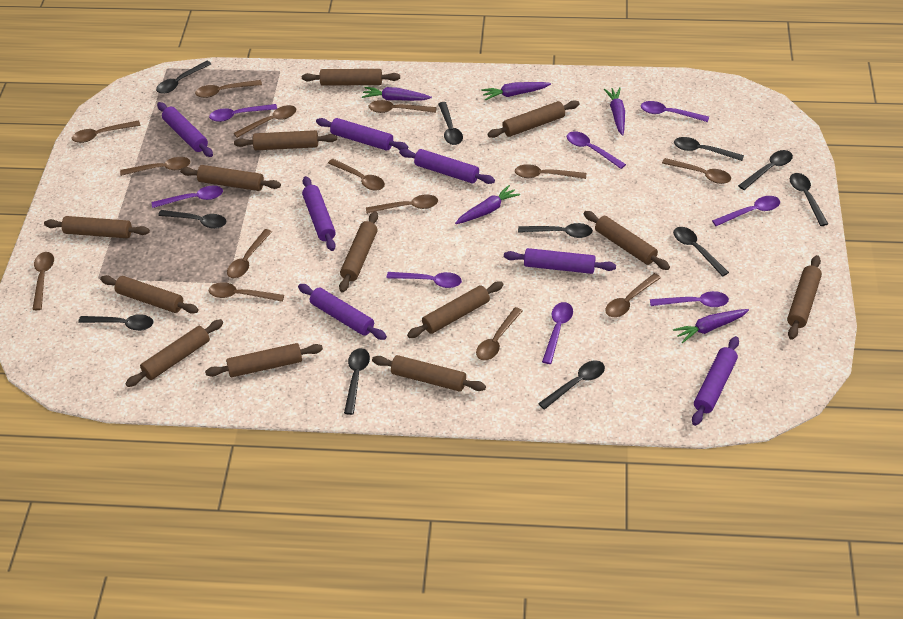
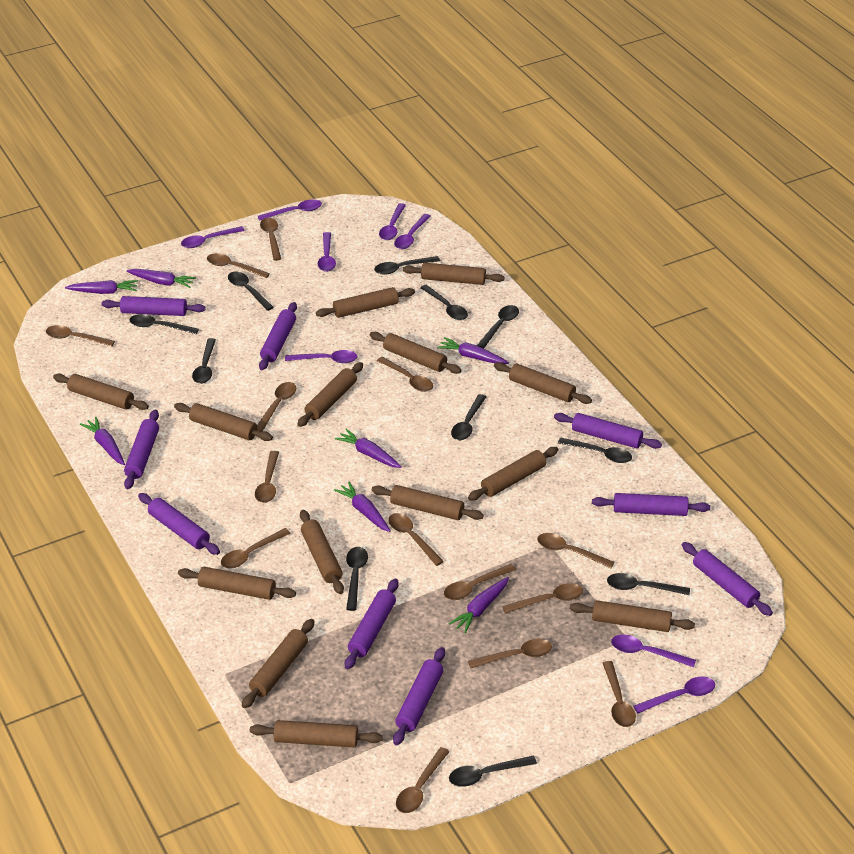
brown rolling pin: [44,216,150,238] [100,275,198,314] [125,319,223,387] [180,165,281,191] [205,343,323,377] [234,130,337,150] [302,69,400,86] [339,211,378,292] [372,355,486,392] [407,282,504,338] [488,100,580,138] [584,211,670,270] [787,255,822,340] = 13 -> [53,374,149,410] [174,403,273,441] [178,567,296,600] [242,619,314,708] [250,720,383,748] [297,362,363,427] [300,510,344,594] [316,287,415,318] [370,332,462,374] [372,485,484,520] [403,263,505,285] [468,447,558,500] [494,362,592,404] [570,600,695,632] = 14
purple carrot: [362,87,432,101] [455,185,520,224] [481,82,551,101] [604,88,625,136] [673,309,749,343] = 5 -> [65,280,138,294] [80,417,125,465] [127,269,196,288] [334,429,402,468] [334,481,391,532] [437,337,509,364] [449,577,509,633] = 7
purple rolling pin: [157,102,213,157] [298,284,387,340] [302,176,336,251] [316,118,408,151] [399,149,495,184] [504,248,616,274] [692,336,739,426] = 7 -> [102,296,206,316] [124,410,159,489] [138,493,220,555] [259,302,297,370] [345,579,399,669] [393,647,445,745] [554,413,662,449] [592,493,710,516] [682,542,773,616] = 9

